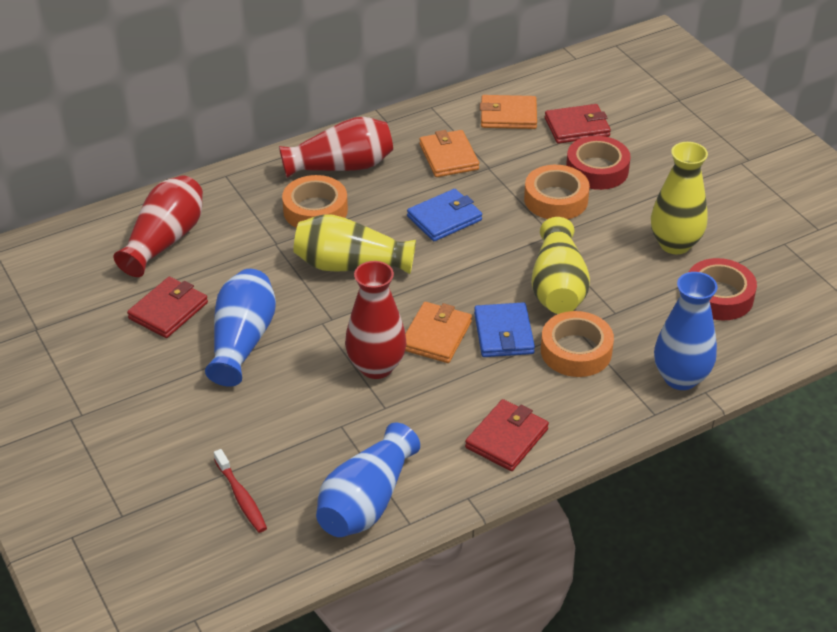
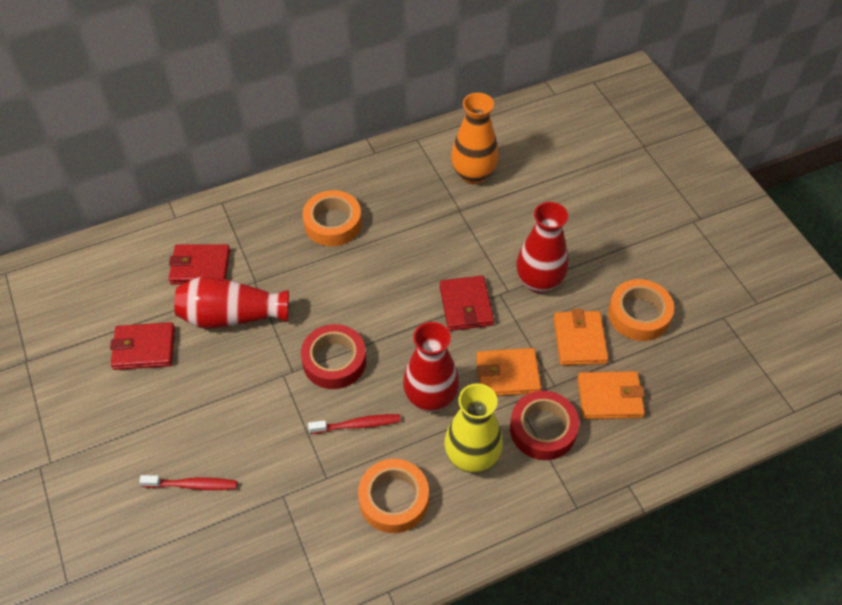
blue vase: [205,269,276,387] [316,423,420,537] [654,272,718,390] = 3 -> none = 0
blue wallet: [407,189,482,241] [474,302,535,357] = 2 -> none = 0
orange vase: none = 0 -> [451,93,498,184] = 1
red toothbrush: [214,449,267,533] = 1 -> [139,475,237,490] [308,414,401,434] = 2
yellow vase: [293,214,416,274] [531,217,590,314] [651,142,708,255] = 3 -> [444,383,503,473] = 1

